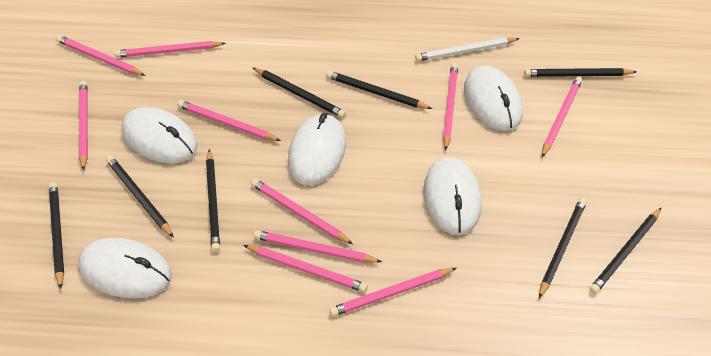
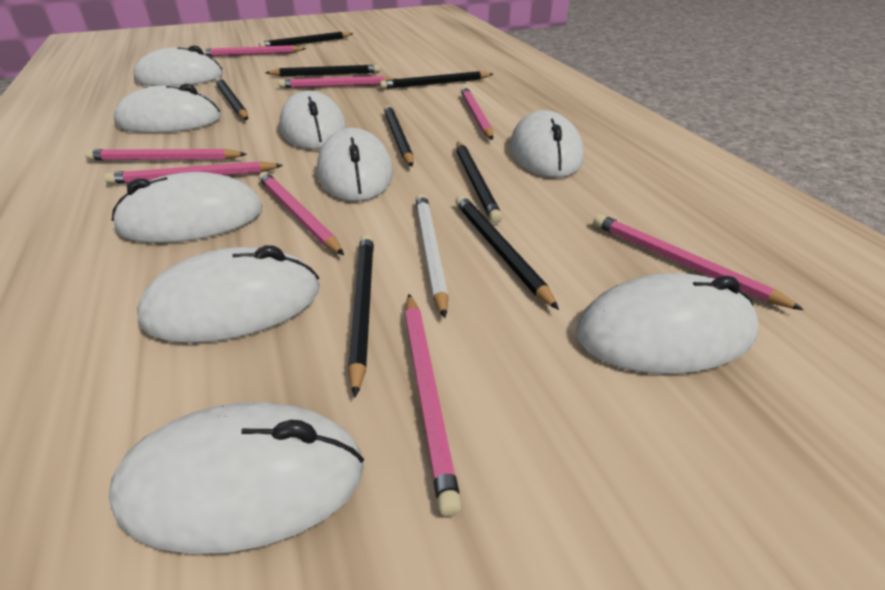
pink pencil: [56,35,146,76] [79,81,88,171] [114,41,226,58] [177,100,281,141] [243,245,368,292] [251,178,353,244] [254,230,382,263] [329,268,457,317] [443,63,458,151] [542,77,582,157] = 10 -> [85,149,247,161] [105,161,283,184] [202,45,306,56] [259,172,344,255] [278,76,396,88] [405,294,462,516] [461,87,493,140] [593,214,804,310] = 8
white mouse: [78,238,172,298] [122,107,197,164] [288,113,346,185] [423,157,482,235] [464,66,523,131] = 5 -> [108,402,364,554] [112,172,263,243] [114,84,221,133] [133,45,223,86] [137,245,320,343] [280,90,347,149] [317,128,393,201] [510,110,584,178] [576,273,758,374] = 9

